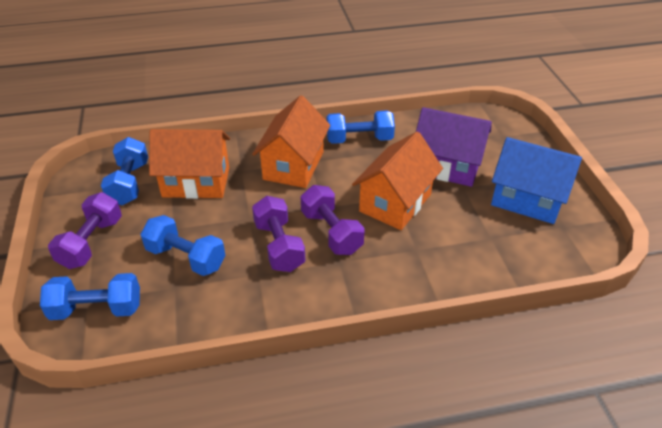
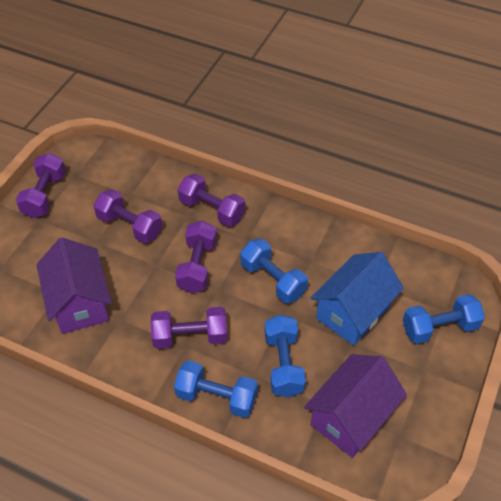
orange house: [149,129,230,199] [252,95,330,188] [352,132,443,230] = 3 -> none = 0
purple dumbbell: [48,192,122,269] [252,196,305,272] [301,185,365,255] = 3 -> [16,153,66,218] [93,189,163,243] [151,307,227,349] [175,221,217,293] [178,174,245,227] = 5
purple house: [416,107,492,187] = 1 -> [36,237,112,334] [304,354,407,458] = 2

